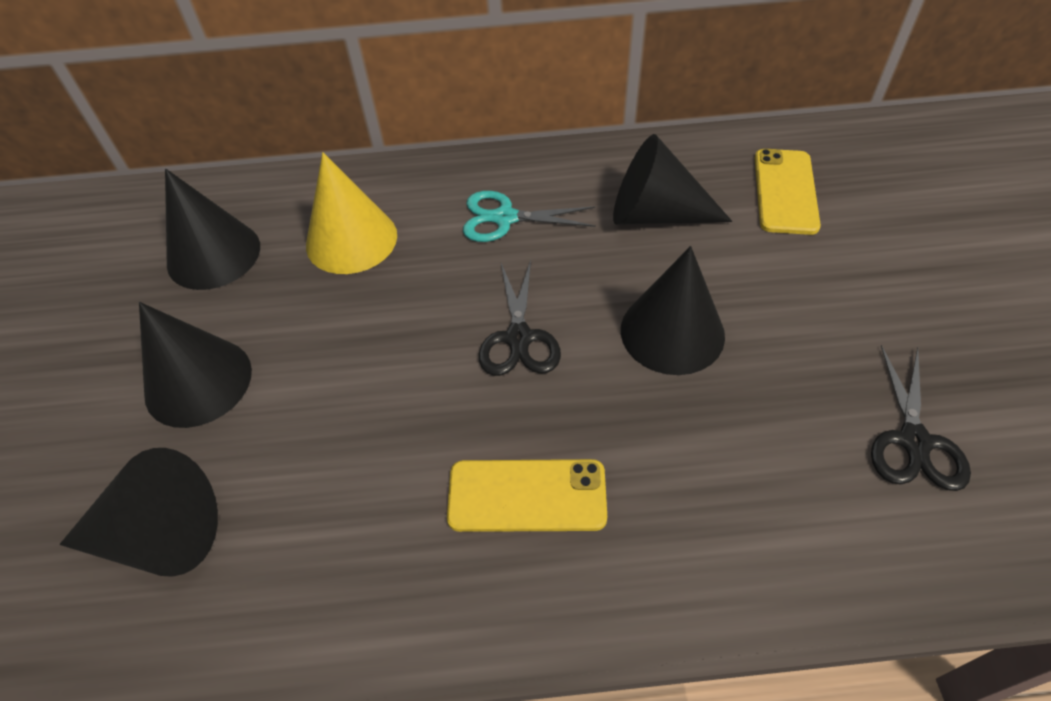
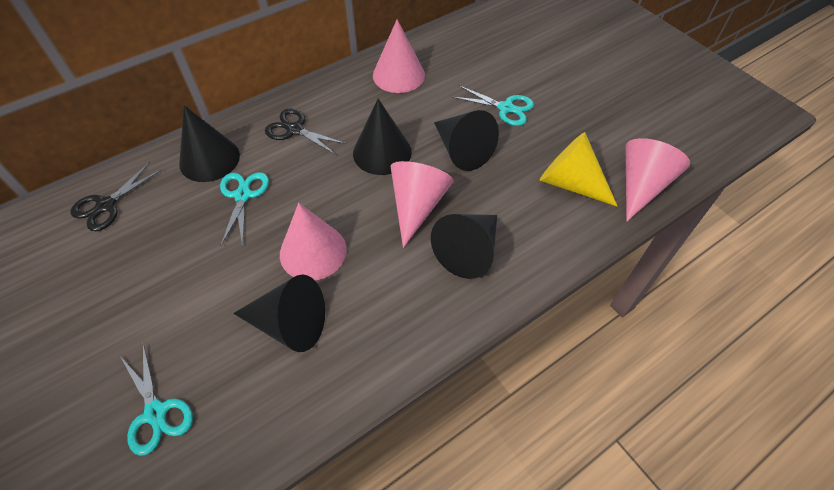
pink cone: none = 0 -> [280,203,347,280] [373,20,425,93] [391,161,454,248] [626,138,690,222] = 4
turquoise scissors: [463,191,596,242] = 1 -> [120,343,193,456] [220,172,269,247] [452,86,534,126] = 3
yellow phone: [447,459,607,532] [755,149,821,235] = 2 -> none = 0

